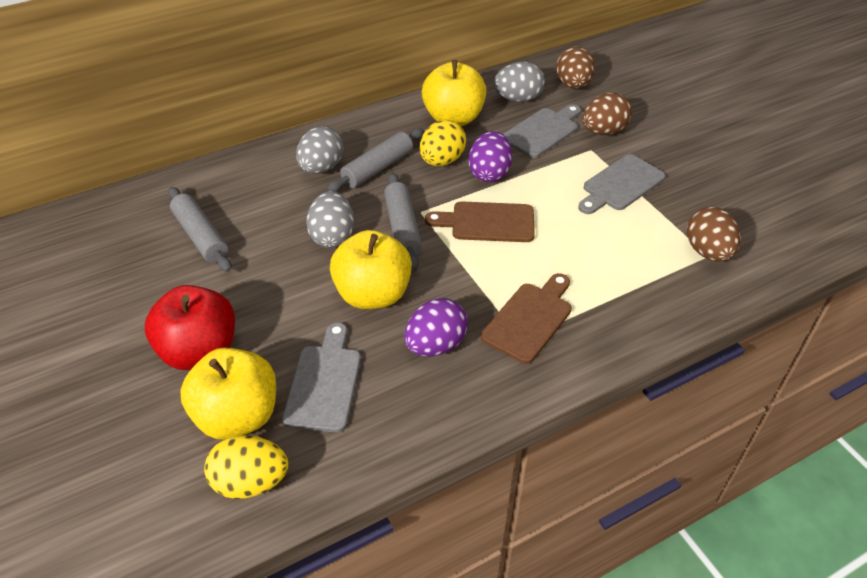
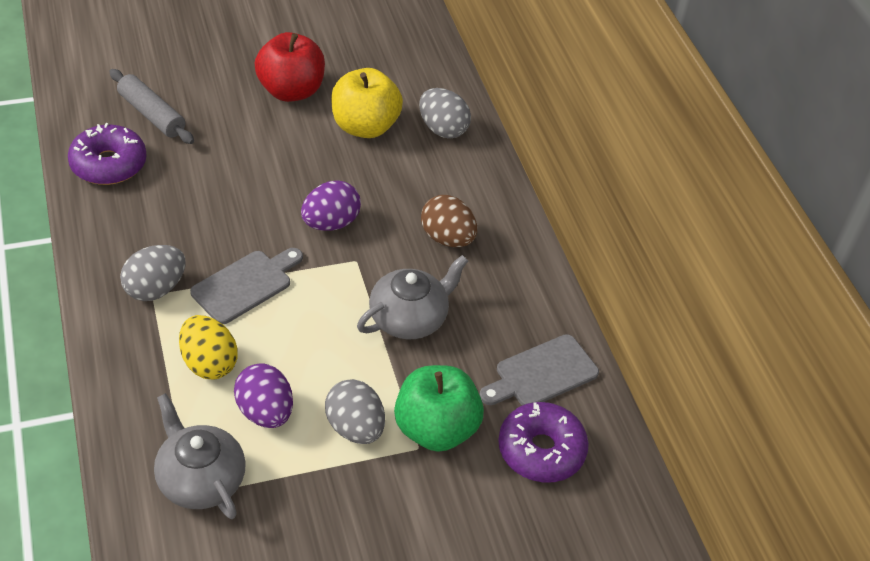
brown cutting board: [425,201,535,242] [481,273,572,364] = 2 -> none = 0
brown egg: [556,46,595,89] [583,93,632,135] [687,207,740,262] = 3 -> [421,195,477,247] = 1
green apple: none = 0 -> [394,365,484,452] = 1
grey cutting board: [283,323,361,432] [503,104,581,158] [578,154,665,214] = 3 -> [190,248,303,324] [480,334,599,405] = 2
grey rolling pin: [168,187,232,272] [327,128,424,192] [384,172,422,271] = 3 -> [109,69,194,144] = 1
grey teapot: none = 0 -> [154,393,246,519] [357,255,468,339] = 2
purple donut: none = 0 -> [68,123,147,185] [498,402,589,483] = 2
yellow apple: [180,348,276,439] [330,230,412,309] [422,60,486,126] = 3 -> [331,68,403,138] = 1
yellow egg: [204,435,288,499] [420,120,466,166] = 2 -> [179,315,237,380] = 1

